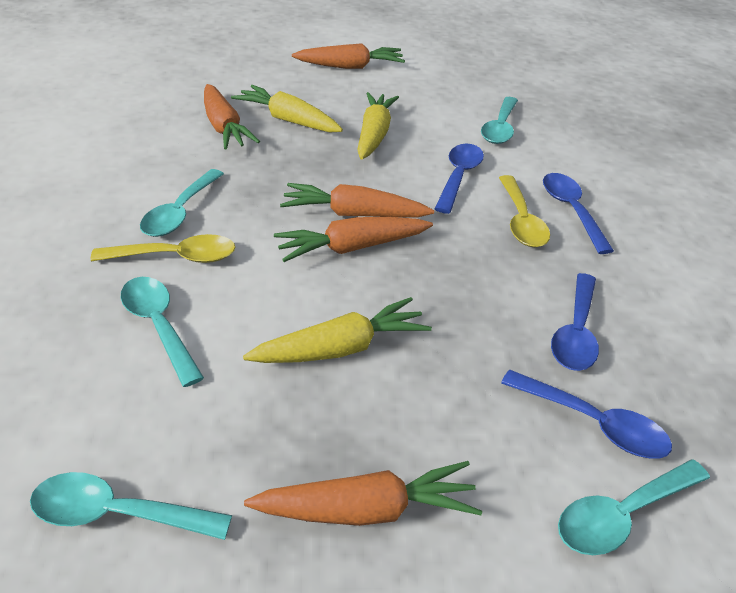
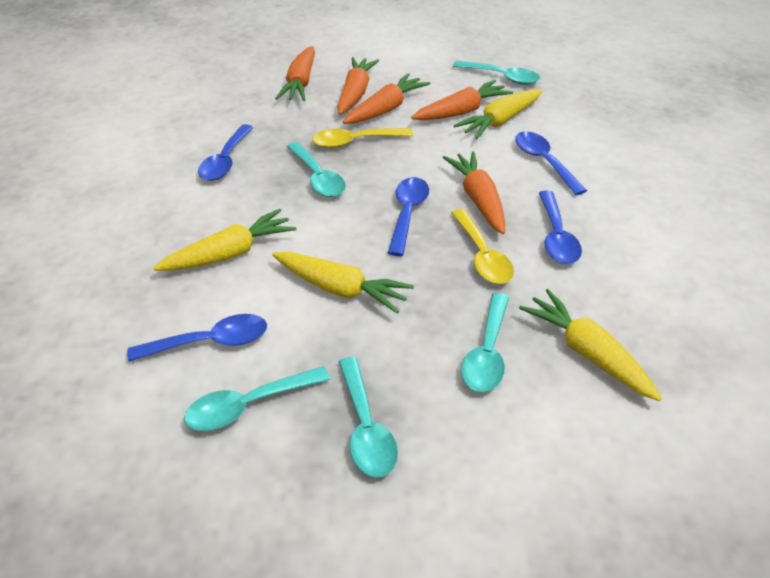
blue spoon: [435,143,484,214] [501,370,672,459] [543,173,614,254] [551,273,599,371] = 4 -> [127,314,267,362] [198,124,253,181] [388,177,429,256] [515,131,587,195] [539,191,582,264] = 5
yellow carrot: [231,85,343,133] [243,297,432,363] [357,92,399,160] = 3 -> [153,209,297,271] [272,252,414,314] [454,89,542,139] [519,289,662,401] = 4

